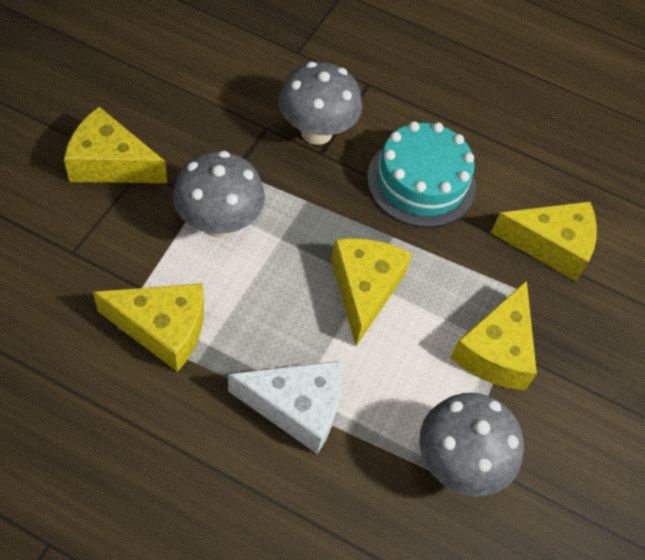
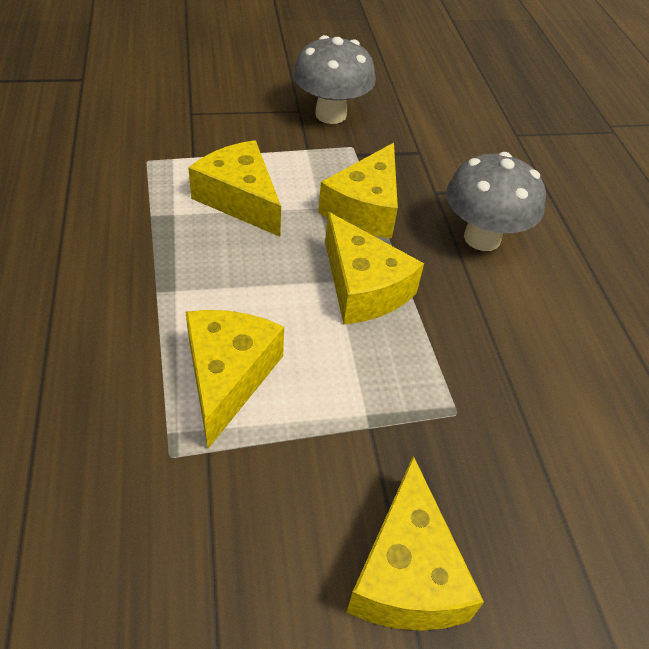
grey mushroom: [173,151,265,238] [279,62,362,145] [419,393,524,496] = 3 -> [293,35,376,124] [446,152,546,251] = 2
turquoise cake: [367,122,476,228] = 1 -> none = 0
white cheese: [228,361,341,454] = 1 -> none = 0

